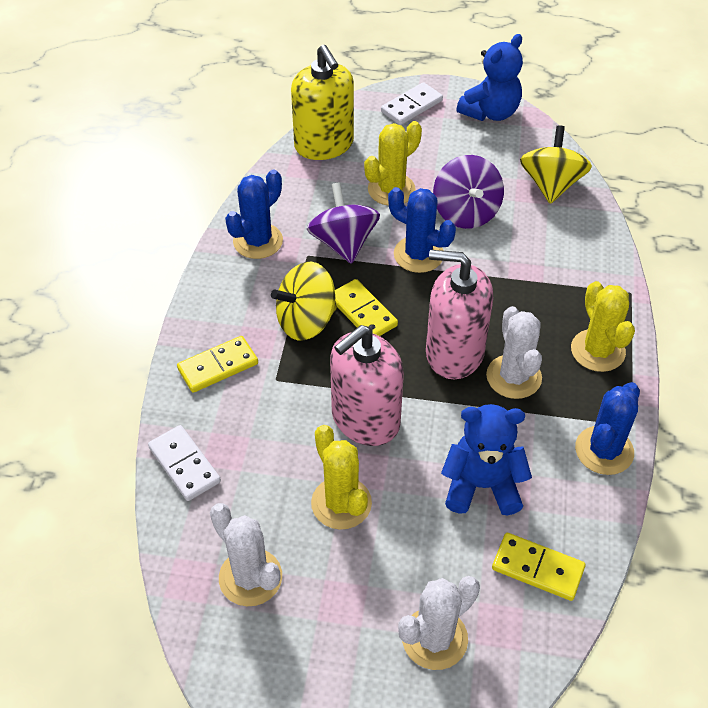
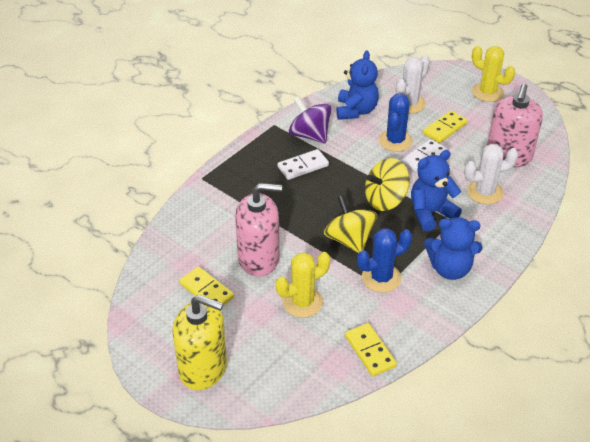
blue cactus: [225,169,283,259] [388,187,456,273] [575,382,640,475] = 3 -> [357,228,412,293] [379,93,413,152] = 2
blue teddy bear: [441,404,532,515] [456,34,523,121] = 2 -> [336,50,379,120] [411,150,462,231] [424,217,483,280] = 3
purple spinning top: [307,182,380,264] [433,155,504,229] = 2 -> [289,96,332,143] = 1
white cactus: [210,503,282,606] [398,576,480,670] [486,306,542,399] = 3 -> [396,55,430,114] [464,144,518,204] = 2
yellow cactus: [311,425,372,530] [364,121,422,206] [571,281,635,372] = 3 -> [275,252,330,318] [472,46,515,102] = 2

